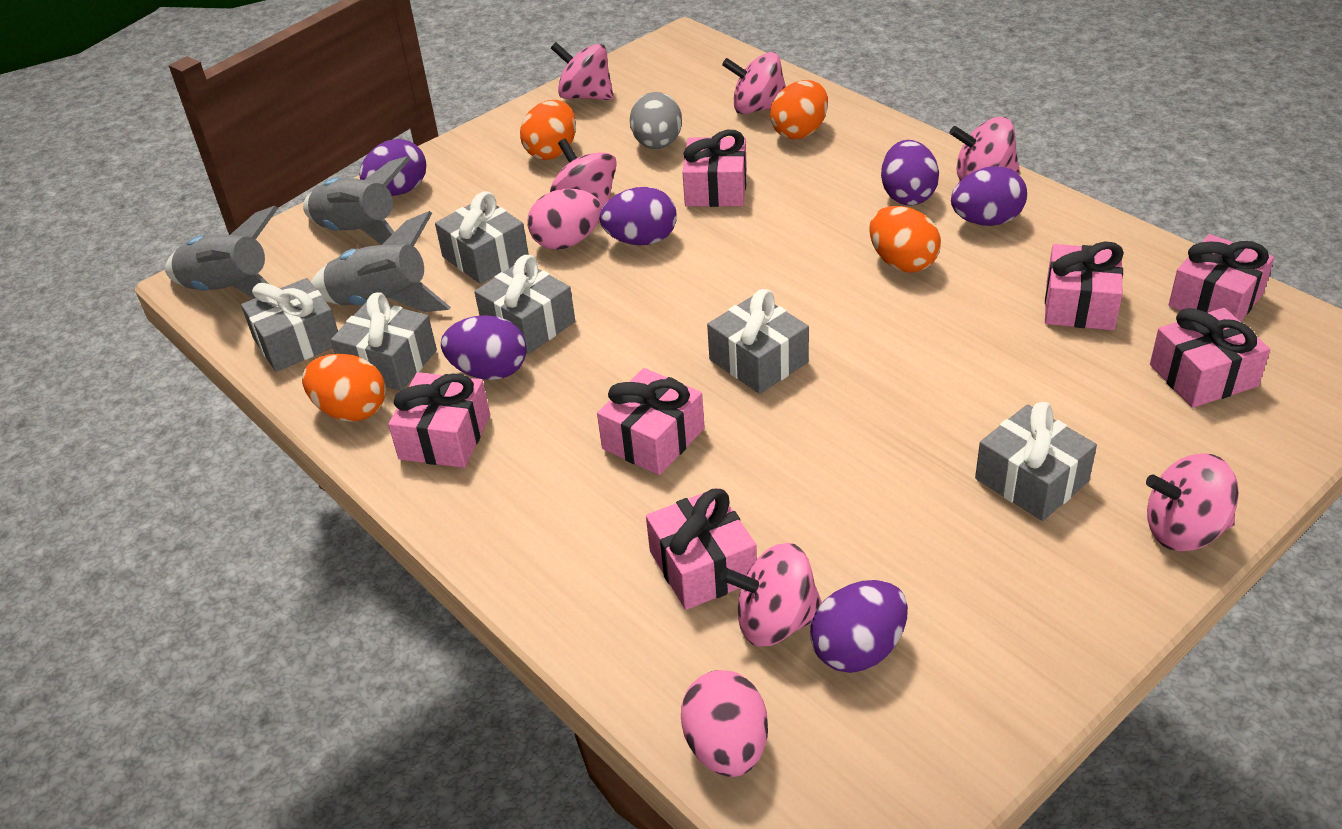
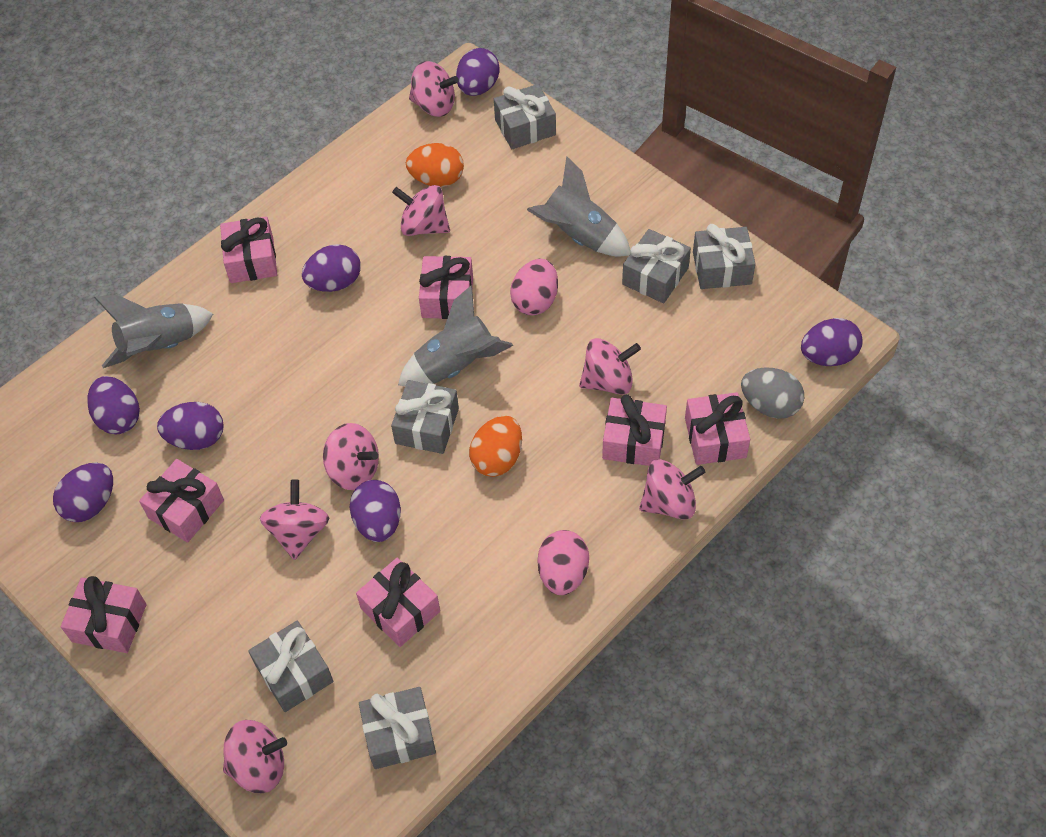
orange egg: [302,354,386,422] [520,100,576,160] [770,80,828,140] [870,206,941,273] = 4 -> [406,143,464,187] [469,416,522,477] = 2
pink spinning top: [550,138,617,208] [551,42,614,100] [720,543,822,646] [722,52,786,114] [949,117,1020,181] [1146,453,1239,551] = 6 -> [223,720,287,793] [260,479,329,560] [323,423,379,490] [392,185,450,236] [409,61,459,117] [579,338,641,395] [639,459,705,520] = 7
purple egg: [359,139,426,196] [441,315,527,380] [600,187,677,245] [810,580,908,673] [881,140,939,205] [951,166,1027,226] = 6 -> [53,463,113,522] [87,376,140,434] [157,402,224,450] [302,244,361,292] [350,480,401,542] [456,48,500,96] [801,318,863,366] = 7

